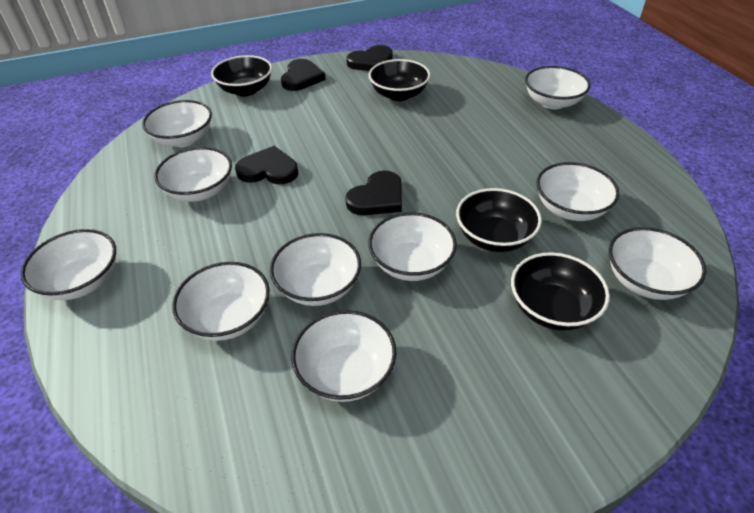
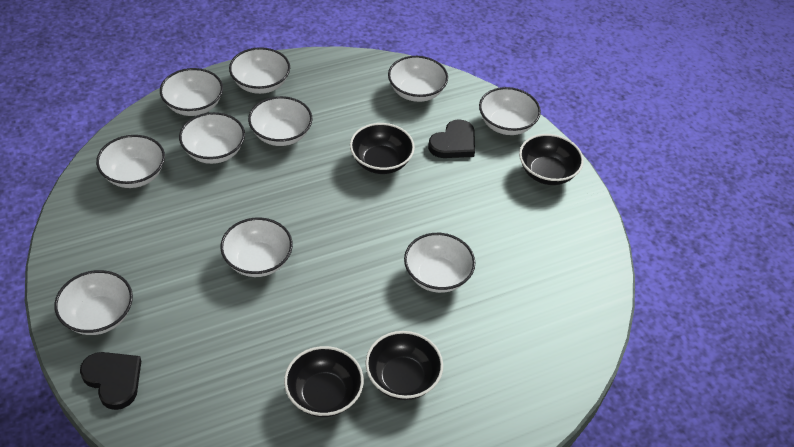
black heart: [235,146,298,184] [281,59,326,91] [345,170,402,215] [346,45,393,71] = 4 -> [80,352,141,410] [428,119,475,158] = 2

